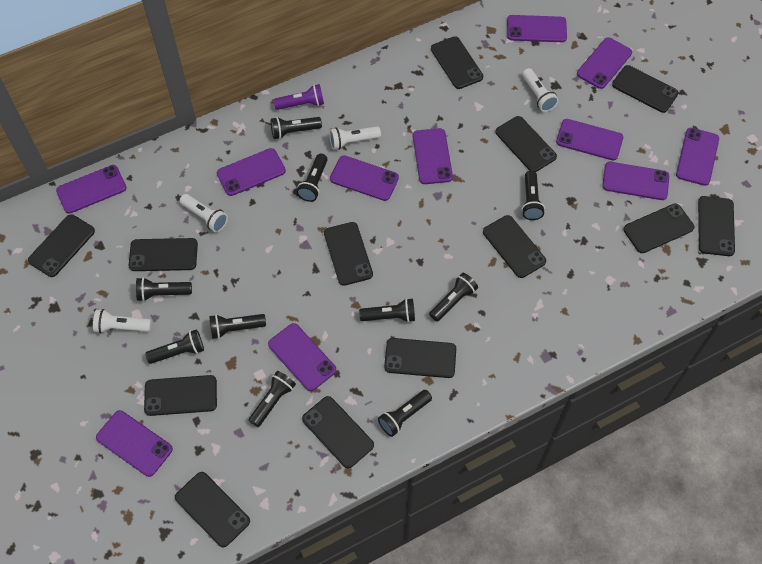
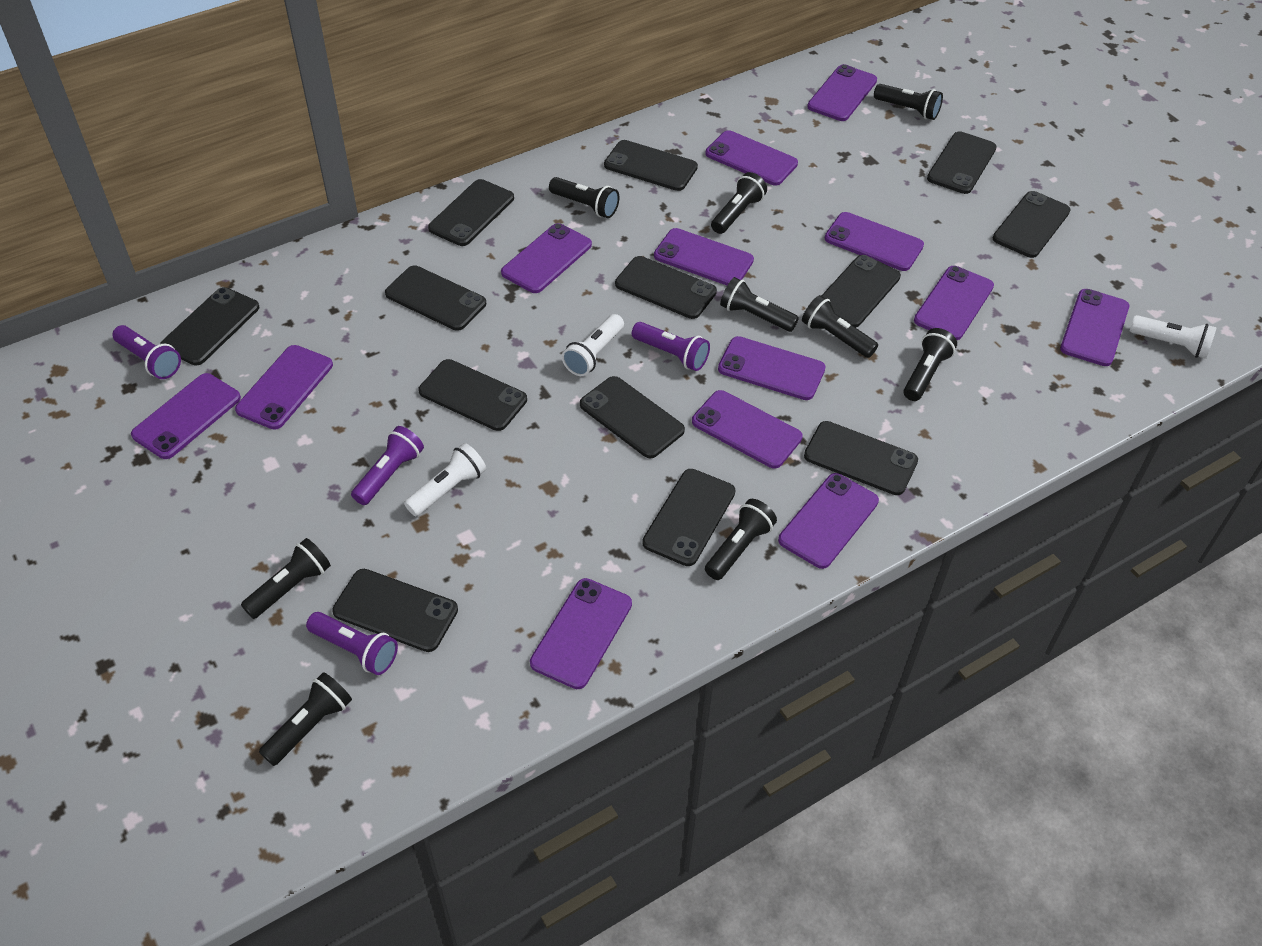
black flashlight: [136,277,192,301] [145,329,204,364] [209,314,266,339] [249,371,296,427] [271,117,322,139] [297,154,328,202] [359,298,415,323] [378,390,432,437] [429,273,478,322] [521,170,545,220] = 10 -> [241,538,331,619] [259,672,352,766] [549,177,619,218] [705,499,777,580] [711,172,767,234] [720,277,799,332] [802,295,878,358] [874,84,943,120] [903,328,957,401] = 9
purple flashlight: [273,84,324,110] = 1 -> [113,325,181,379] [306,612,398,675] [351,426,424,505] [632,322,710,371] = 4
purple phone: [56,165,127,214] [96,410,173,477] [217,148,286,196] [268,323,336,391] [330,155,399,201] [413,128,453,184] [507,15,567,42] [556,119,623,161] [577,37,632,89] [602,162,669,200] [676,128,719,186] = 11 -> [131,373,241,459] [235,345,333,430] [501,223,592,293] [530,578,632,689] [654,228,754,285] [692,390,803,468] [706,130,798,185] [718,336,826,400] [778,473,879,569] [807,64,877,121] [825,212,924,271] [914,266,994,340] [1060,289,1129,366] = 13
white flashlight: [93,309,152,333] [180,194,228,232] [329,126,381,150] [522,68,559,112] = 4 -> [404,443,486,516] [562,314,624,376] [1130,315,1217,359] = 3

